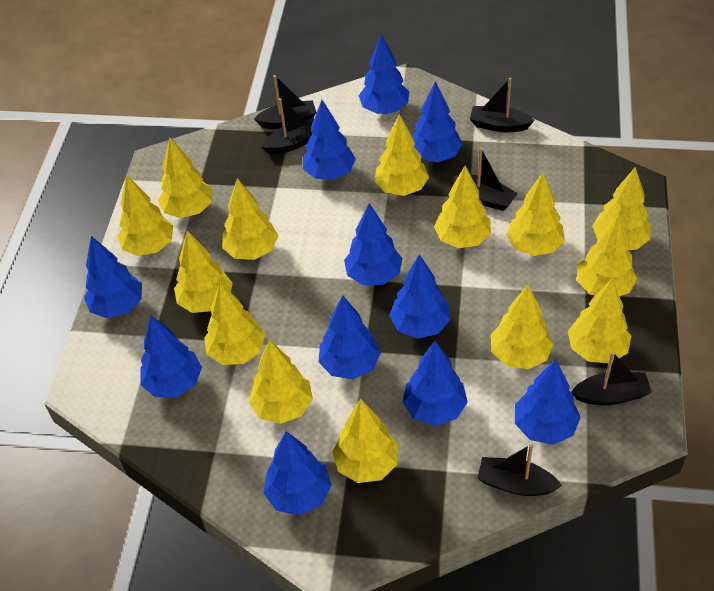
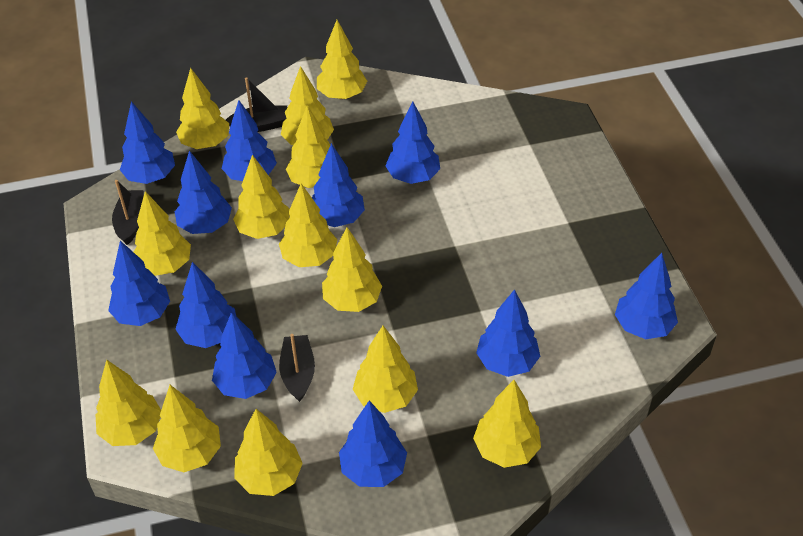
black boat: [254,75,317,129] [261,98,314,154] [453,147,518,211] [470,78,534,132] [477,444,562,496] [571,351,652,405] = 6 -> [112,180,144,245] [226,77,287,132] [279,334,315,402] = 3
yellow tree: [117,174,173,256] [158,138,212,218] [174,231,233,313] [204,283,265,365] [222,178,278,260] [249,340,313,424] [332,399,398,483] [374,114,429,196] [434,166,491,248] [491,285,554,369] [506,173,565,256] [568,279,631,363] [577,214,637,296] [592,167,651,250] = 14 -> [96,360,161,446] [134,191,191,276] [153,385,221,472] [176,68,229,149] [233,155,290,239] [234,409,303,496] [279,183,337,267] [281,66,334,145] [286,106,330,188] [317,20,367,100] [322,227,382,312] [353,326,418,413] [473,380,541,468] = 13

